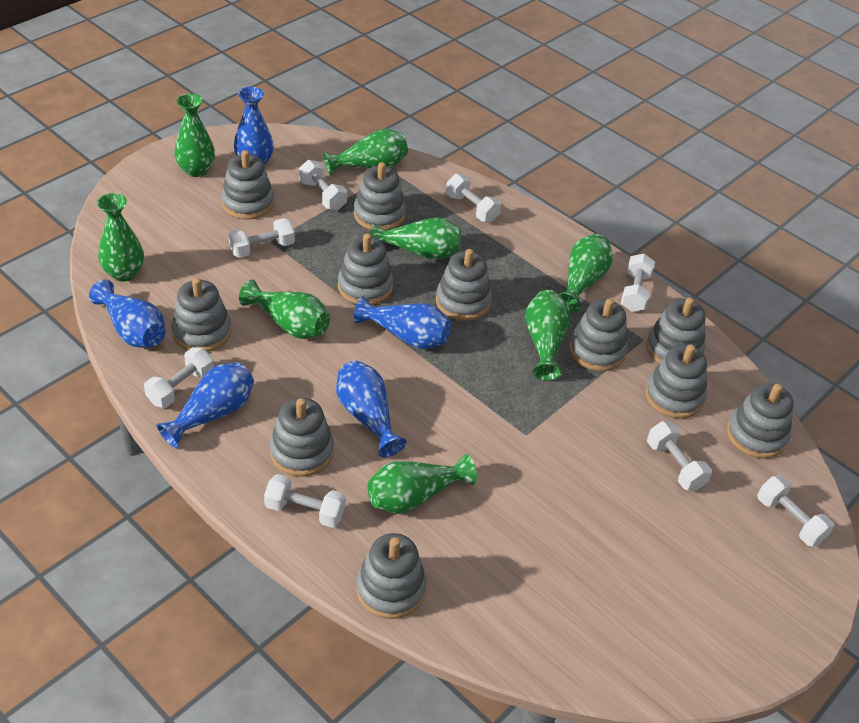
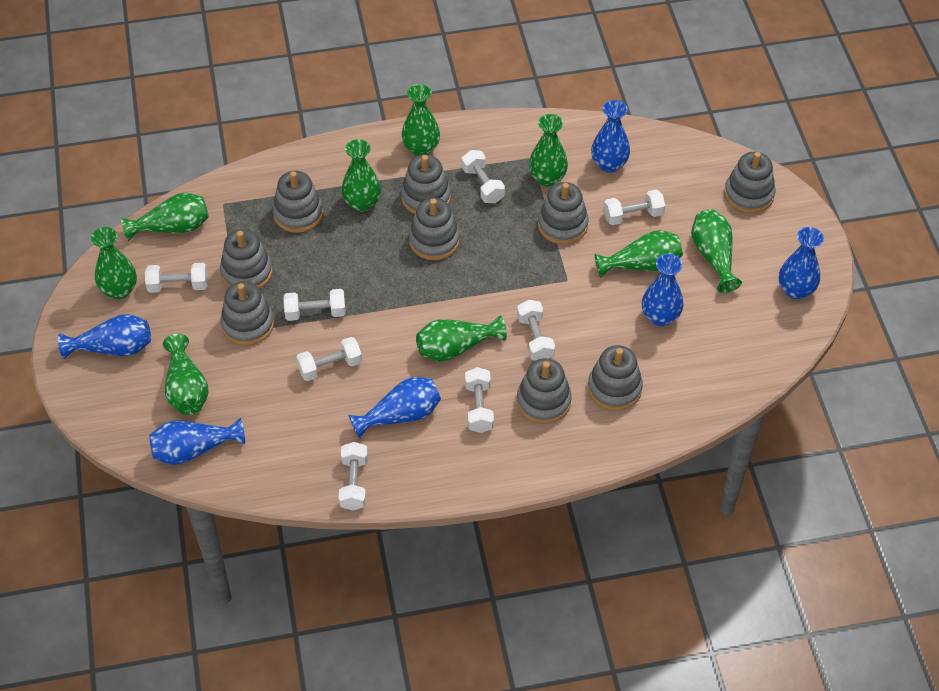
blue vase: [89,279,165,348] [156,362,254,448] [234,87,274,166] [336,361,407,458] [354,296,451,349] = 5 -> [58,314,151,359] [149,418,245,465] [348,377,441,439] [591,100,630,172] [642,254,683,326] [779,227,824,299] = 6
green vase: [97,193,144,282] [174,93,215,177] [239,279,330,339] [323,129,408,176] [367,454,477,514] [371,217,461,260] [525,290,570,381] [559,234,613,313] = 8 -> [91,227,137,299] [121,193,209,241] [163,334,208,415] [341,139,381,212] [402,84,440,156] [416,315,507,361] [529,114,568,186] [595,230,683,278] [691,209,742,293] = 9
grey stacking toy: [171,278,231,352] [221,150,274,220] [269,398,334,477] [338,233,393,305] [354,162,406,230] [356,533,427,619] [436,249,492,321] [569,298,628,371] [645,344,707,419] [646,297,706,364] [727,383,794,458] = 11 -> [220,229,273,289] [220,281,274,346] [272,171,324,233] [401,155,451,214] [409,198,460,260] [517,358,572,424] [538,182,589,244] [588,345,643,411] [724,152,775,213] = 9

